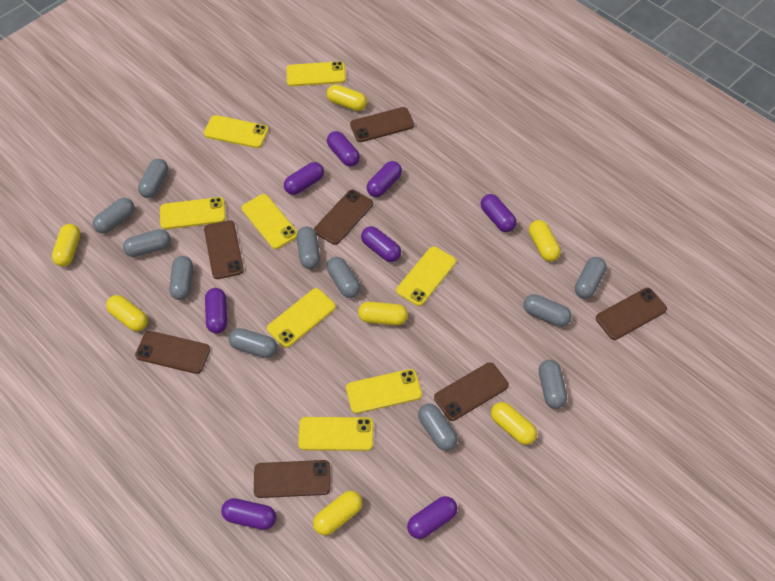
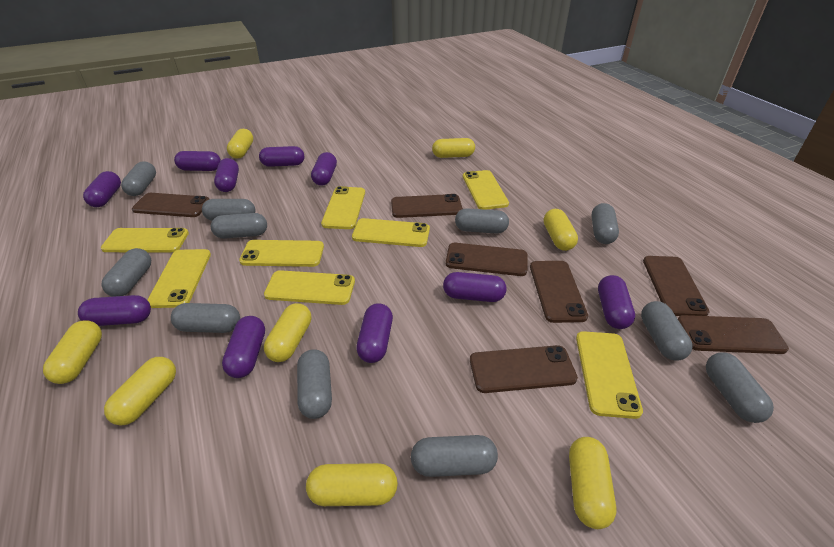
purple capsule: [205,288,227,333] [221,498,276,530] [284,162,324,195] [327,131,360,167] [361,226,401,262] [367,161,402,197] [407,496,458,539] [480,194,517,232] = 8 -> [78,295,151,326] [83,171,121,207] [174,151,221,171] [214,158,239,192] [222,316,265,378] [259,146,304,167] [311,152,337,186] [356,303,393,363] [443,272,506,302] [598,275,635,329] = 10
yellow capsule: [52,224,80,267] [106,295,148,331] [313,491,362,535] [327,84,367,111] [358,302,408,325] [491,402,537,445] [529,220,561,262] = 7 -> [43,320,102,384] [104,357,176,426] [227,129,253,159] [264,303,311,362] [306,463,398,506] [432,138,475,158] [544,209,578,251] [569,437,616,529] = 8

